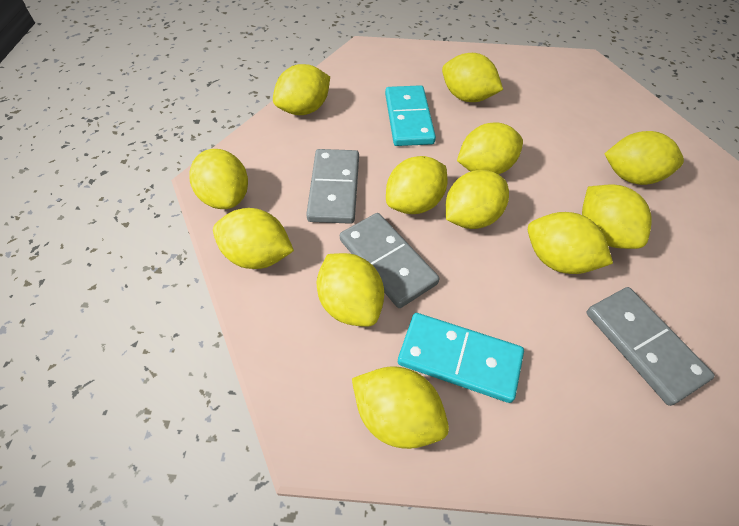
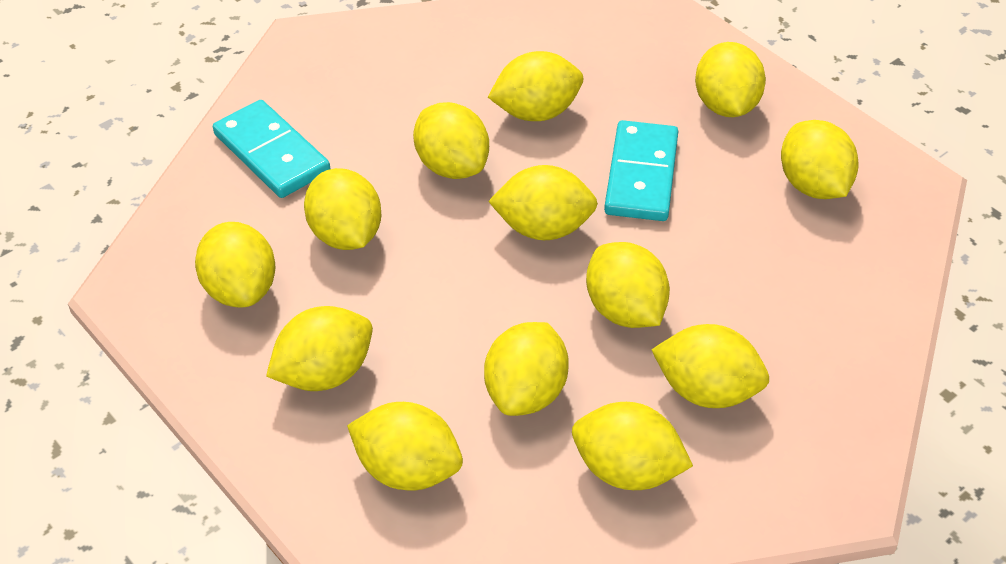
grey domino: [306,149,359,224] [340,213,439,308] [586,287,715,406] = 3 -> none = 0
yellow lemon: [189,149,248,209] [213,208,294,269] [273,64,330,115] [317,253,384,327] [352,366,449,449] [386,156,448,214] [442,53,503,102] [446,170,509,229] [457,122,523,175] [528,212,613,274] [582,185,652,249] [605,131,684,185] = 12 -> [195,222,276,307] [266,306,373,391] [304,168,381,250] [347,402,463,491] [413,102,489,179] [484,322,569,416] [488,51,583,121] [488,165,598,240] [572,402,693,490] [586,242,670,328] [651,324,769,408] [695,42,766,117] [781,120,859,199] = 13

